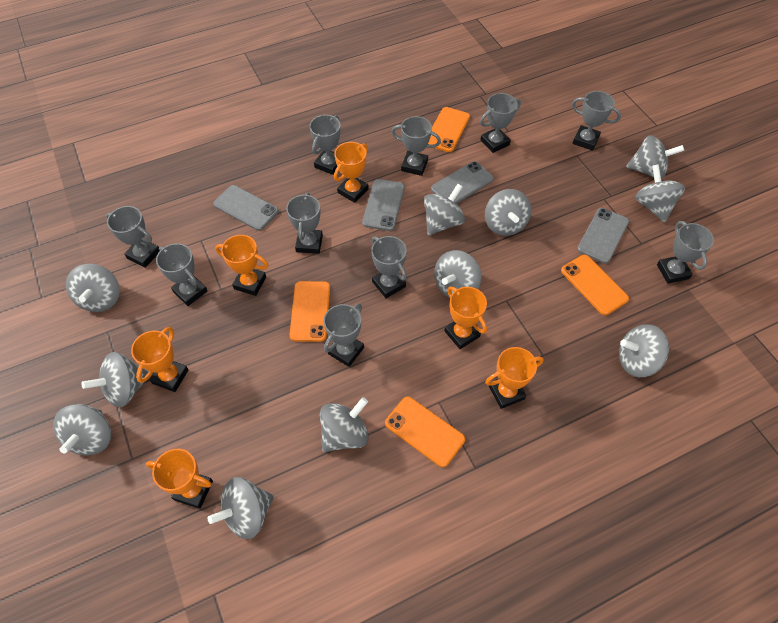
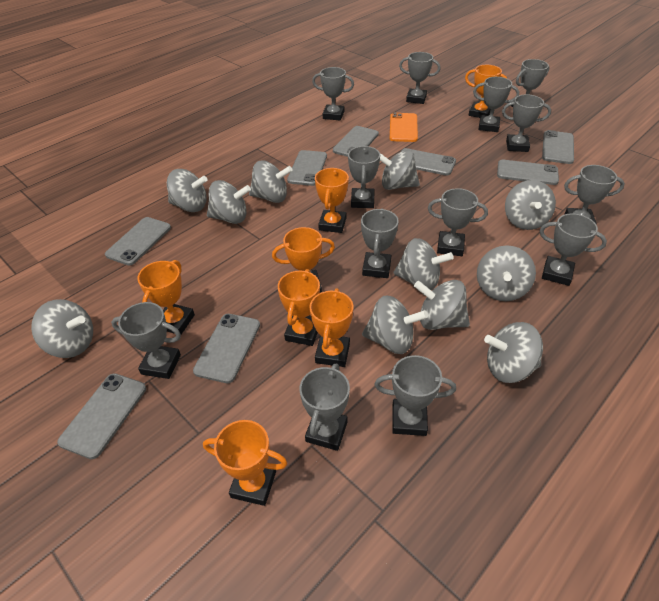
grey phone: [213,185,279,231] [362,179,405,231] [431,161,494,204] [577,208,629,263] = 4 -> [57,373,146,459] [105,217,171,266] [193,314,260,383] [287,150,327,186] [333,126,379,157] [401,148,456,175] [497,160,559,185] [542,130,574,164] = 8
grey trophy: [106,206,159,268] [156,243,207,306] [286,193,323,254] [309,115,341,175] [324,303,364,367] [371,236,407,298] [391,116,441,176] [480,93,521,153] [572,91,621,151] [657,221,714,284] = 10 -> [111,302,181,379] [300,364,350,451] [312,67,354,121] [348,146,380,208] [361,208,399,278] [374,355,456,436] [399,52,440,104] [428,188,488,256] [473,77,519,132] [502,94,551,152] [511,59,550,107] [539,214,607,286] [564,165,625,225] = 13
orange phone: [290,281,330,342] [385,396,465,467] [428,107,470,152] [561,255,629,315] = 4 -> [389,112,418,142] = 1
orange trophy: [131,327,189,392] [146,449,213,509] [215,235,268,296] [334,142,369,203] [444,286,487,349] [485,347,544,409] = 6 -> [137,260,195,334] [203,420,288,506] [272,227,335,293] [278,269,320,346] [309,288,354,367] [315,168,349,233] [465,65,507,118] = 7

